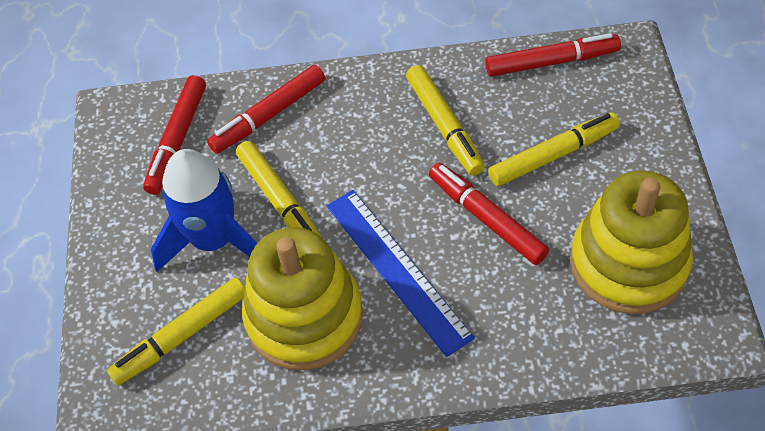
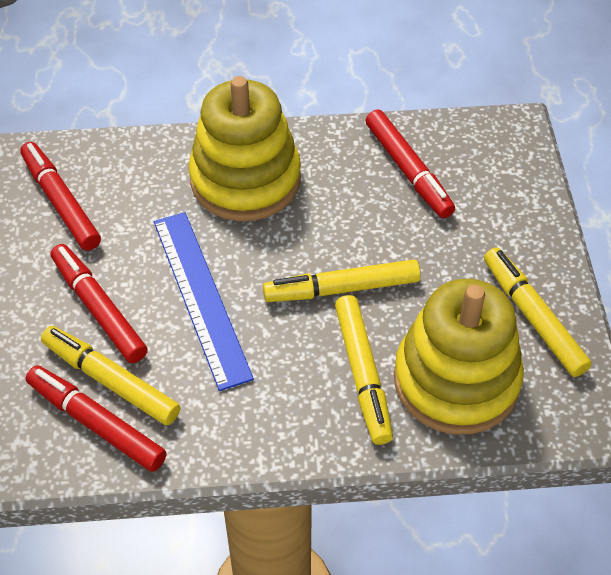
blue rocket: [151,149,257,272] = 1 -> none = 0

